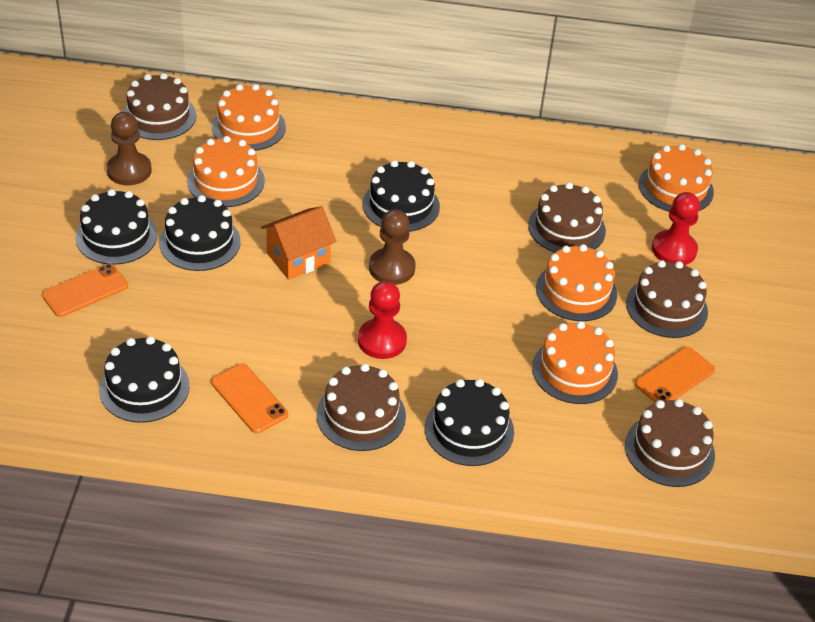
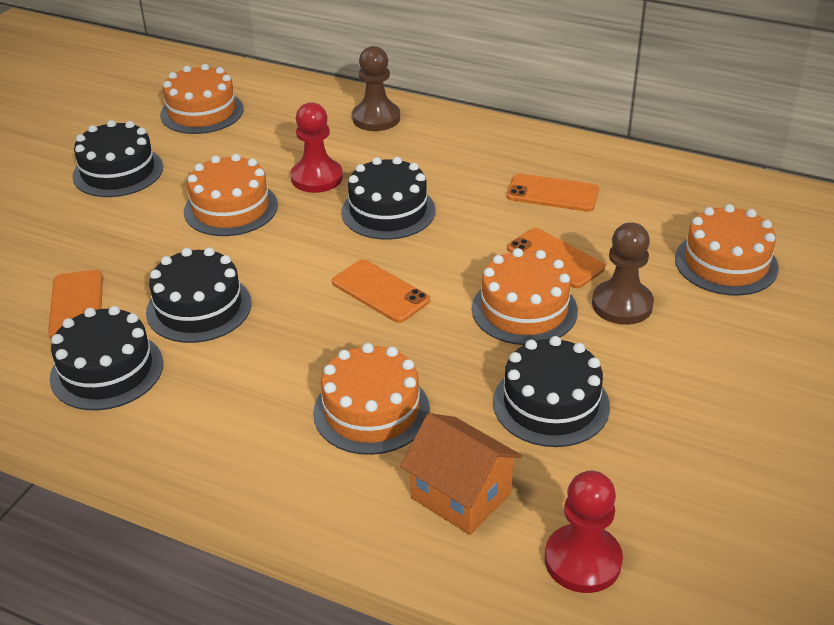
brown cake: [123,73,196,140] [316,364,406,451] [528,182,606,253] [625,399,715,487] [626,260,708,338] = 5 -> none = 0
orange phone: [42,264,128,317] [211,363,288,433] [635,347,715,403] = 3 -> [48,270,103,339] [332,259,430,323] [506,174,599,212] [507,228,605,288] = 4

